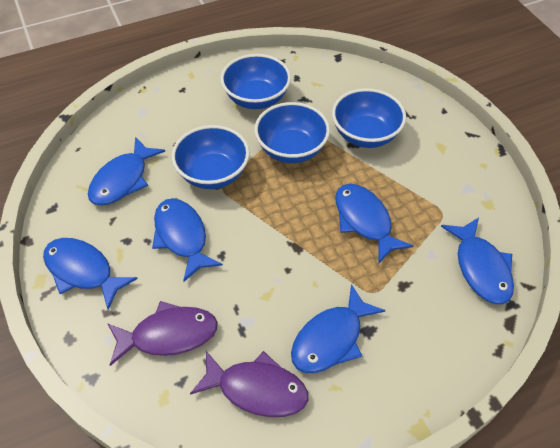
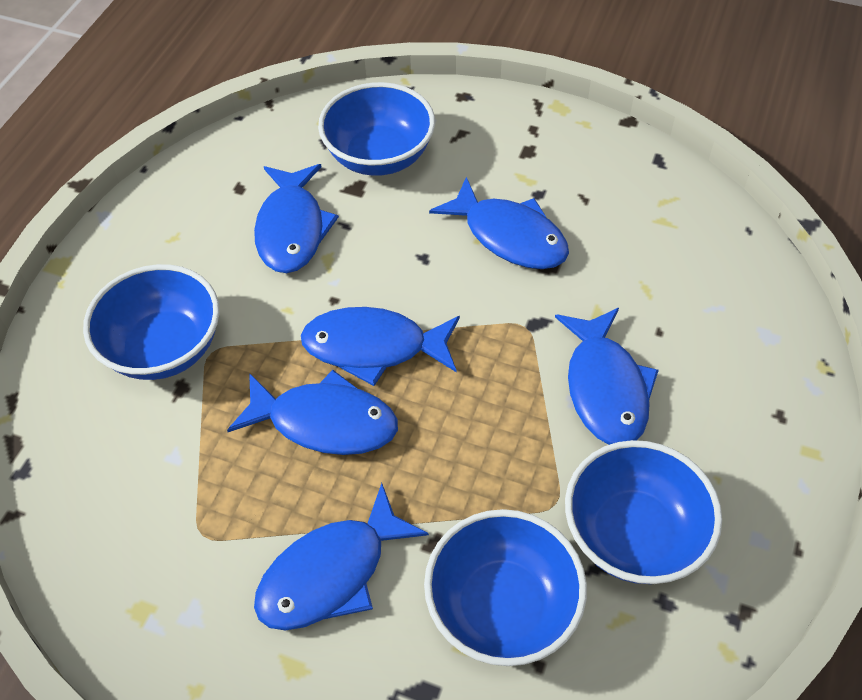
purple fish: [107,301,218,366] [190,351,308,417] = 2 -> none = 0

